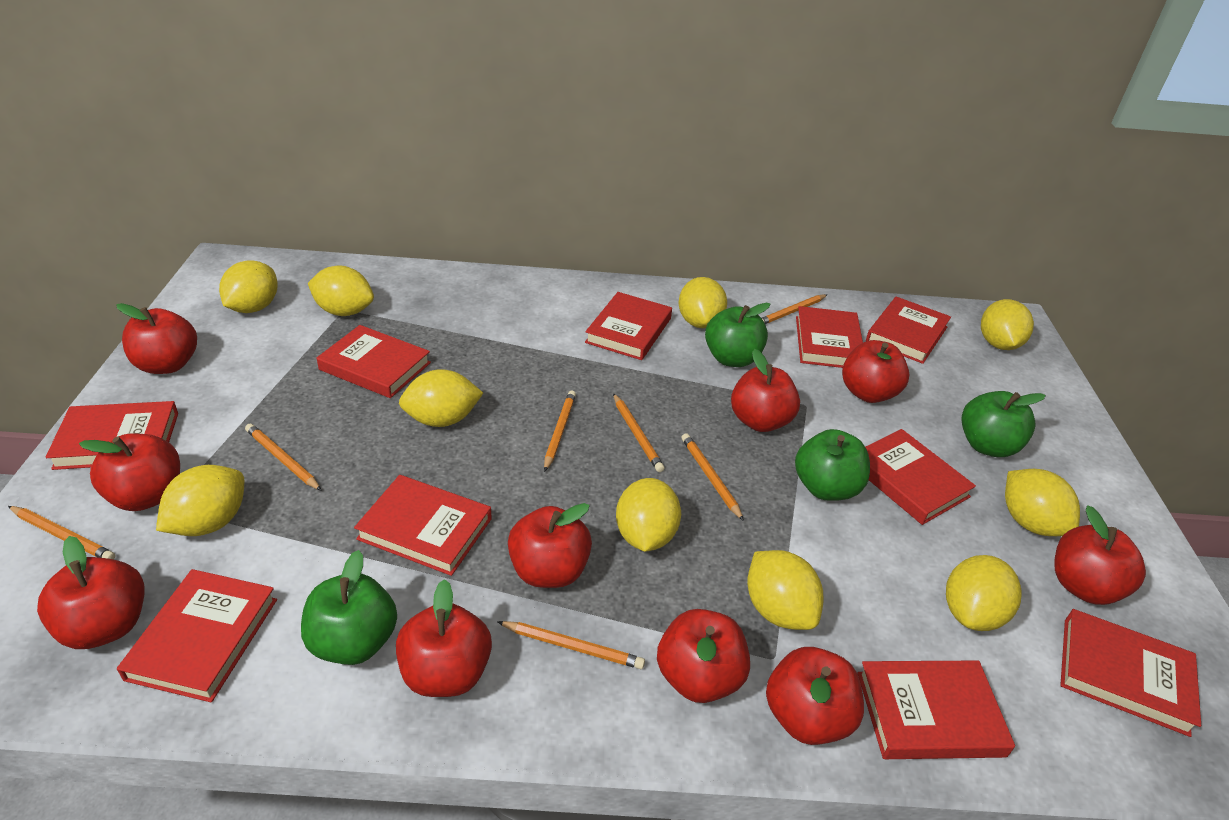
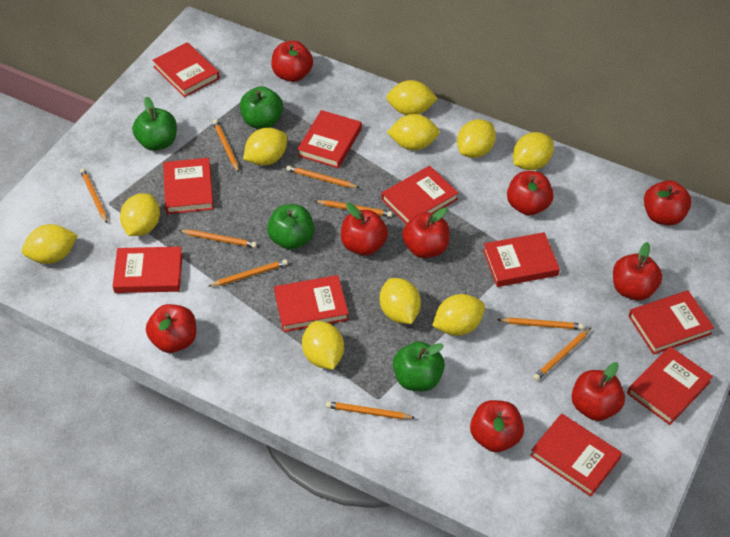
orange pencil: [8,506,116,559] [245,424,322,491] [497,621,645,669] [544,390,576,472] [613,393,665,472] [681,433,744,521] [762,294,827,324] = 7 -> [80,168,107,223] [178,230,257,248] [208,259,288,287] [213,120,239,173] [286,165,360,188] [315,200,392,217] [326,401,415,419] [497,317,584,330] [533,328,591,381] = 9
red apple: [37,536,145,649] [79,433,180,511] [116,303,197,374] [396,579,492,697] [508,503,592,588] [657,609,750,703] [731,349,800,432] [766,647,864,745] [842,340,909,403] [1054,505,1146,605] = 10 -> [146,304,196,353] [271,41,313,82] [341,203,388,256] [402,208,450,258] [470,400,524,452] [507,171,554,216] [571,362,625,421] [613,242,662,301] [644,180,692,225] = 9

